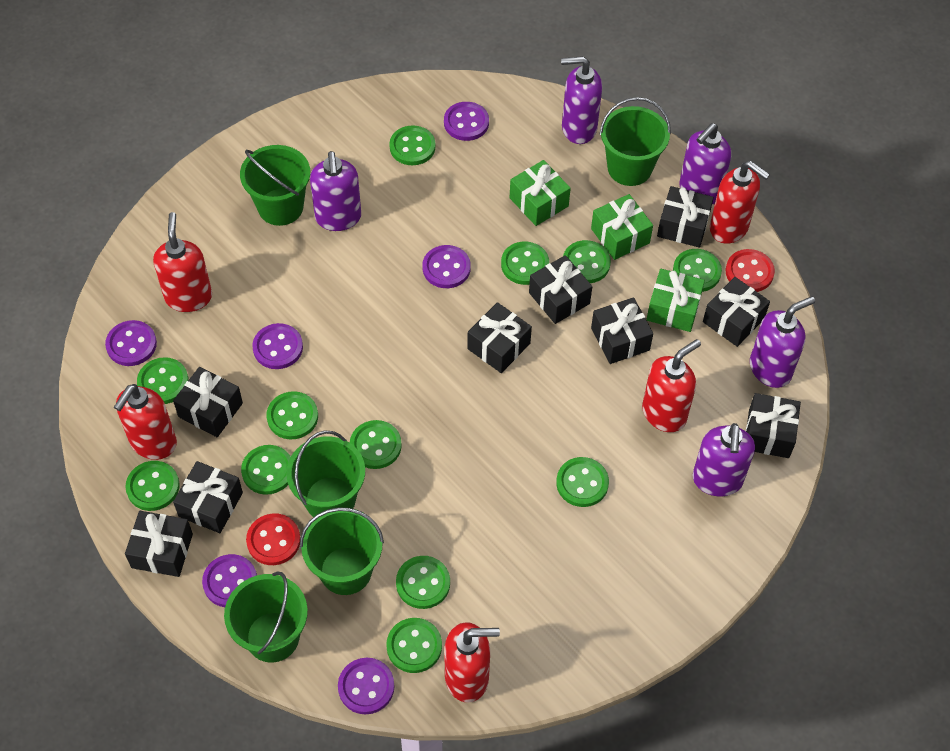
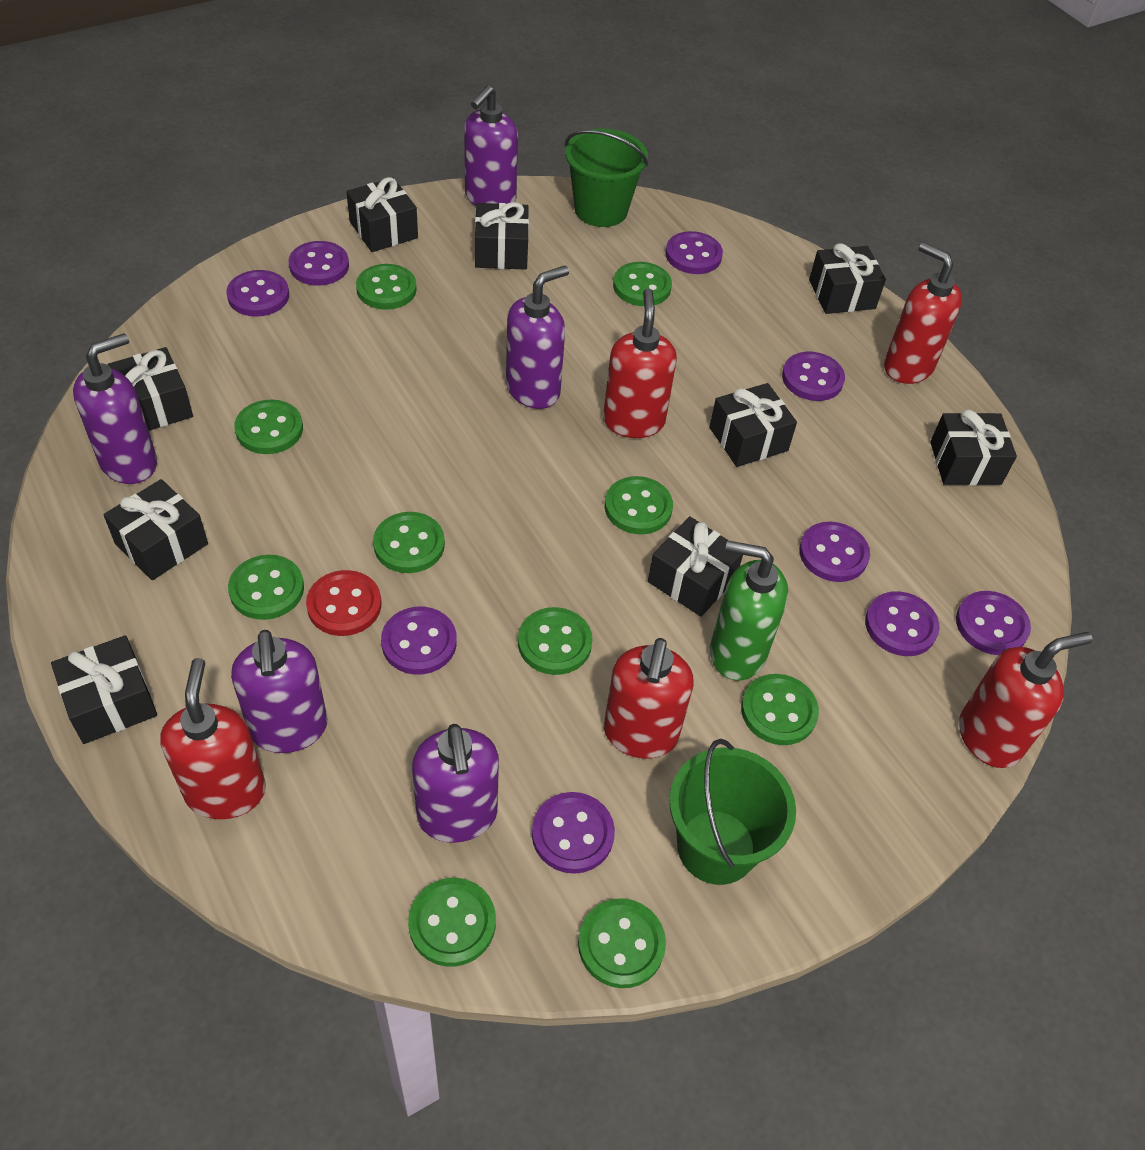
green bucket: [224,571,308,662] [240,145,310,226] [286,430,365,517] [300,507,384,595] [600,97,671,186] = 5 -> [565,129,648,227] [669,739,796,885] = 2
green button: [125,461,180,511] [137,357,189,404] [241,445,291,495] [266,391,318,439] [350,420,402,469] [386,618,442,673] [389,125,436,165] [396,556,450,609] [501,242,549,285] [556,457,609,507] [563,240,611,283] [673,249,722,292] = 12 -> [228,555,304,620] [234,400,303,454] [356,264,417,310] [373,512,445,573] [408,878,496,967] [518,607,593,675] [578,898,666,988] [605,476,673,534] [613,262,672,306] [741,674,819,745] = 10
green gift: [510,160,571,226] [591,194,653,260] [646,269,705,332] = 3 -> none = 0
green soap dispenser: none = 0 -> [710,540,788,681] = 1
purple button: [105,320,157,366] [202,554,257,607] [252,323,303,369] [338,658,395,714] [422,245,471,288] [444,102,489,141] = 6 -> [227,270,289,317] [288,241,349,285] [381,607,457,675] [532,792,615,874] [666,231,723,274] [782,352,845,401] [799,522,870,582] [865,591,940,656] [956,591,1031,655] = 9
red button: [246,513,300,565] [726,249,775,292] = 2 -> [306,570,381,636] = 1

